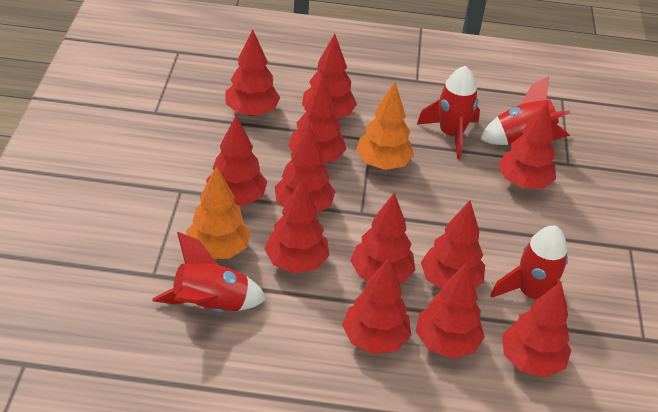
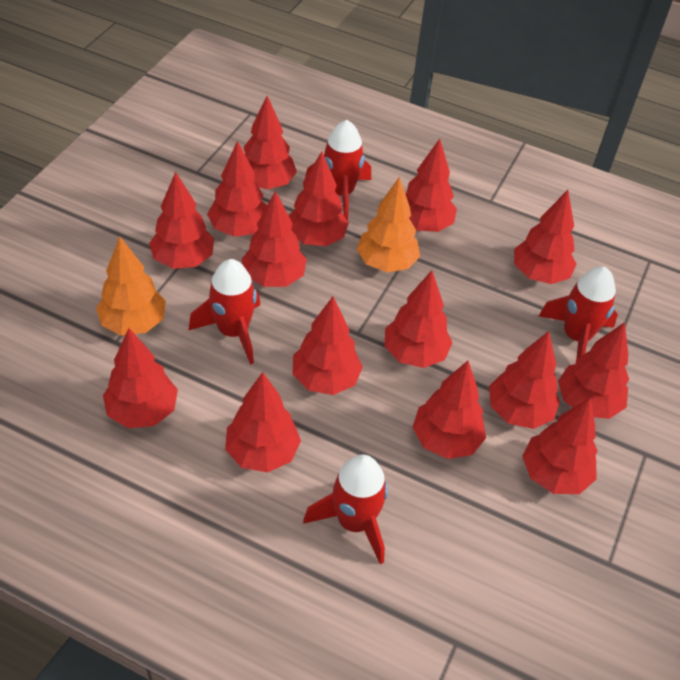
red tree: [206,115,267,206] [225,29,280,116] [265,179,329,273] [275,124,336,213] [288,75,346,163] [302,34,357,118] [342,258,411,354] [350,192,415,284] [416,262,485,358] [421,200,485,289] [498,101,556,189] [502,281,571,377] = 12 -> [103,328,178,428] [149,172,214,269] [207,141,267,237] [225,372,301,473] [241,191,307,287] [243,96,297,189] [288,151,349,246] [293,297,363,395] [385,270,453,368] [406,139,457,232] [412,361,486,459] [489,331,560,429] [514,190,577,284] [522,398,598,494] [558,322,629,419] = 15

